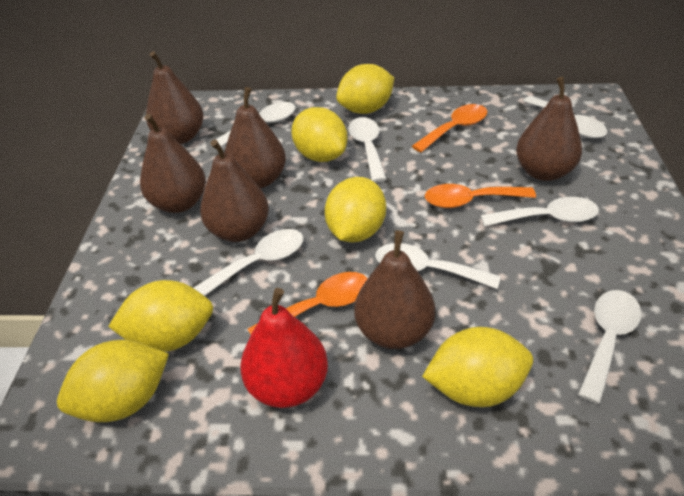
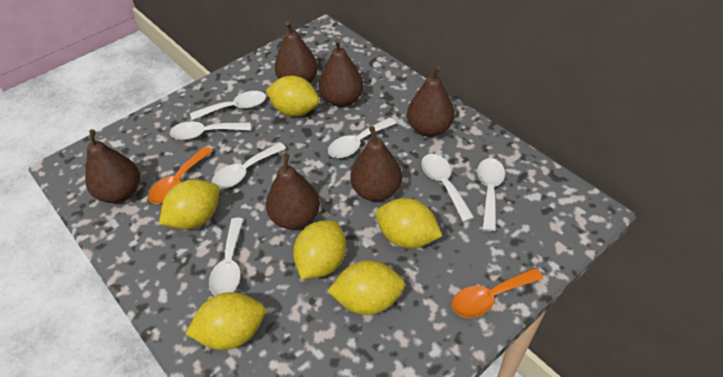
orange spoon: [248,272,368,334] [412,104,487,152] [425,184,536,208] = 3 -> [148,147,213,204] [452,268,543,318] = 2
red pear: [240,288,328,408] = 1 -> none = 0

